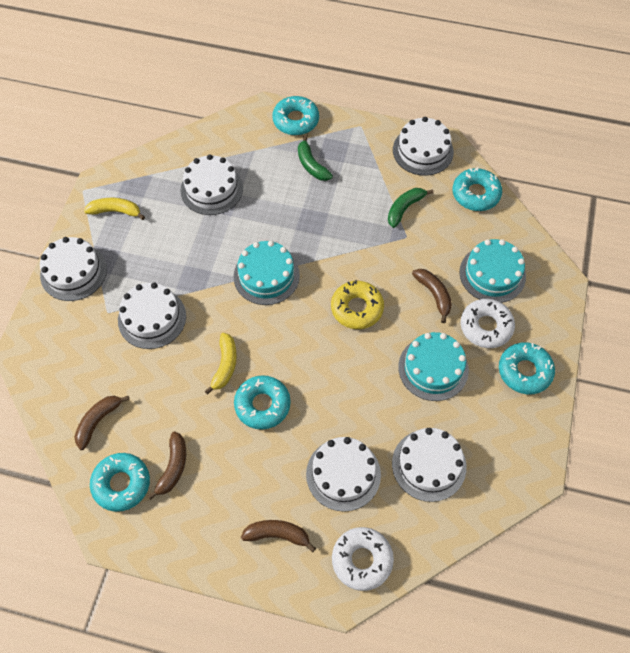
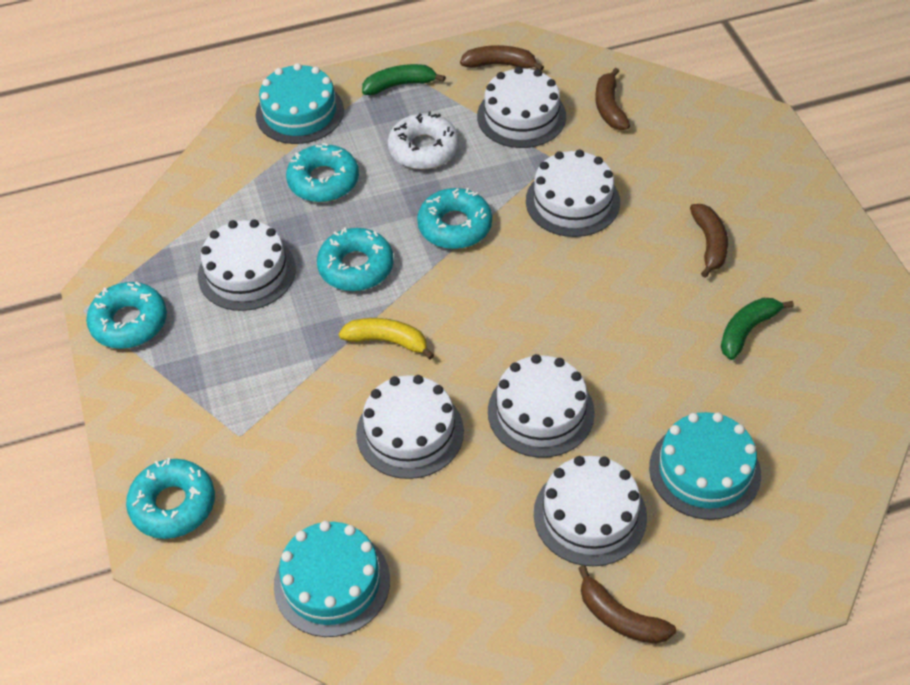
white donut: [332,527,394,591] [460,299,515,348] = 2 -> [388,111,459,170] = 1
yellow banana: [84,198,145,220] [205,333,237,395] = 2 -> [339,318,434,360] = 1
yellow donut: [331,280,384,329] = 1 -> none = 0

